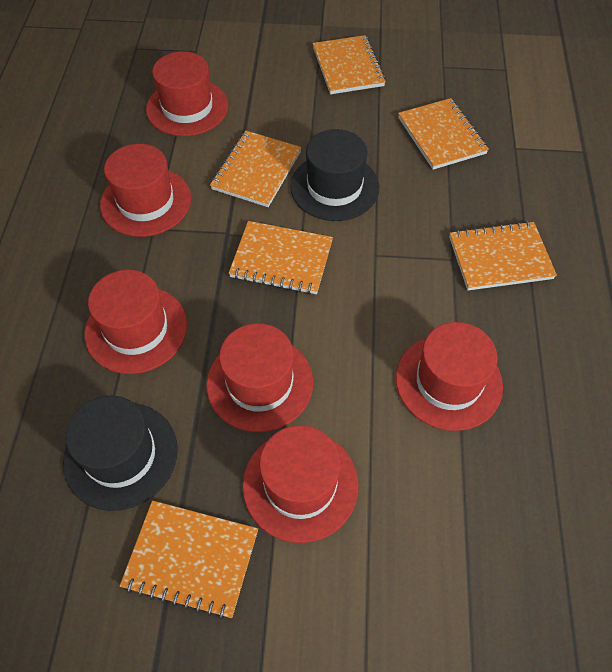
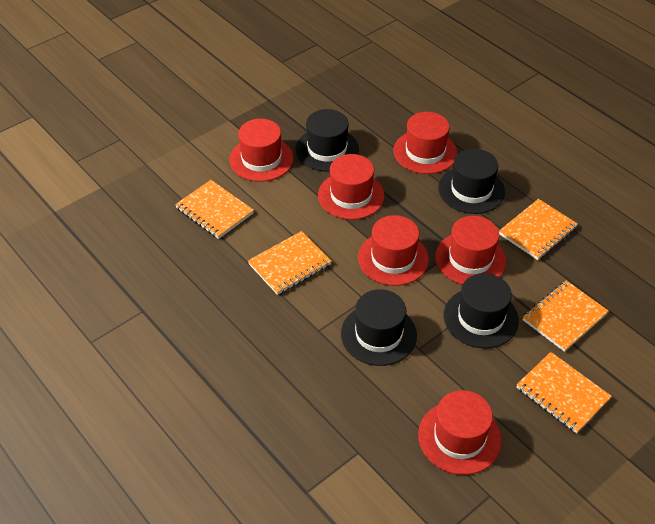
black hat: [63,395,178,511] [290,129,379,221] = 2 -> [295,109,359,171] [341,289,417,366] [438,149,505,214] [444,273,519,348] = 4
orange notebook: [120,501,258,620] [210,131,301,207] [229,221,333,294] [313,35,386,94] [398,98,489,170] [449,221,557,290] = 6 -> [175,180,254,239] [248,231,332,295] [499,199,578,260] [516,352,612,433] [523,281,609,352] = 5

